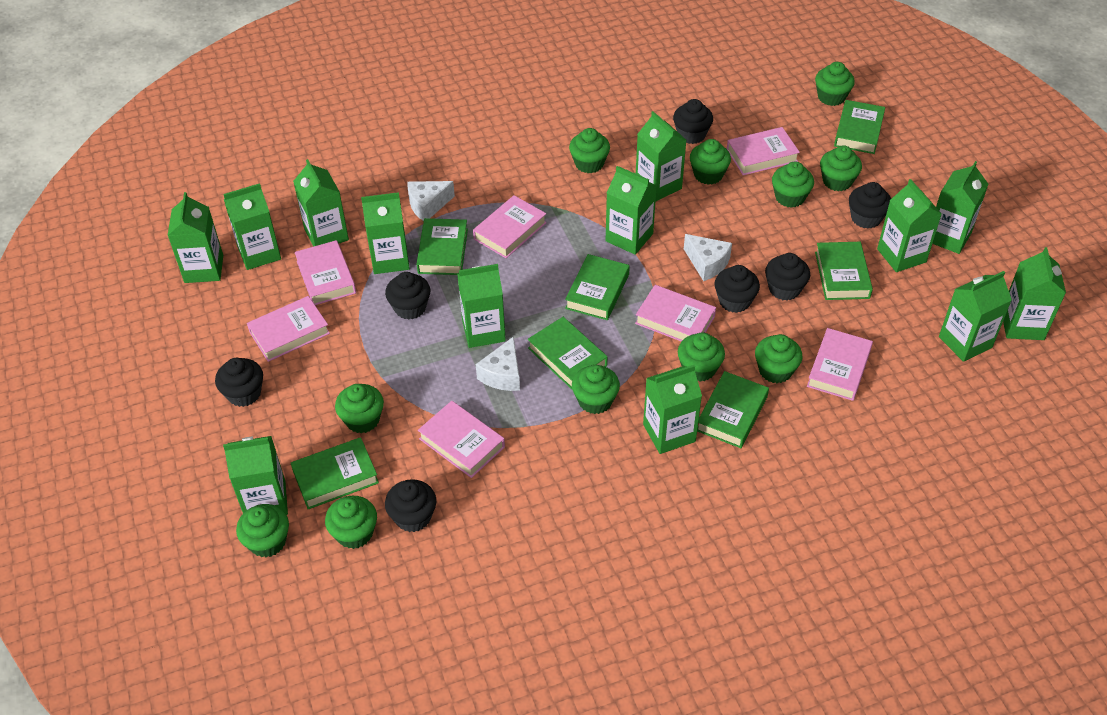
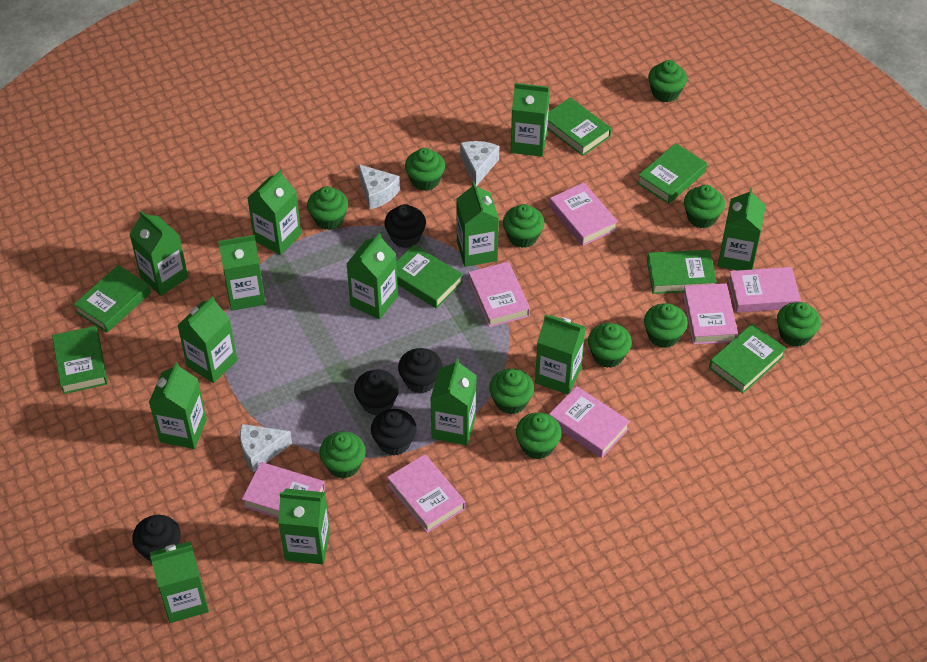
black cupcake: [215,358,263,407] [385,272,430,320] [385,479,436,532] [673,99,713,144] [715,265,760,313] [765,253,810,301] [849,182,891,229] = 7 -> [132,515,181,562] [354,370,399,416] [371,409,417,456] [384,204,426,248] [398,348,443,393] = 5

